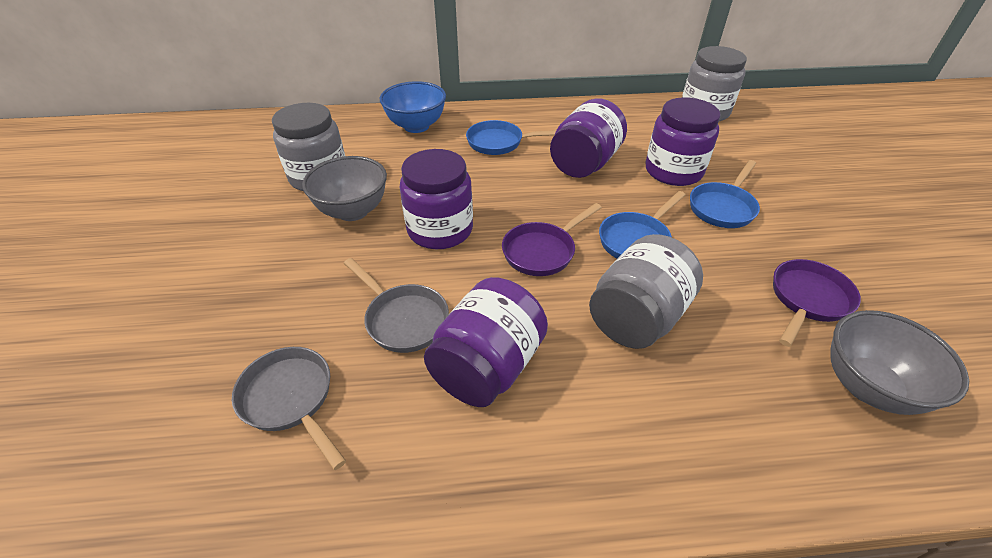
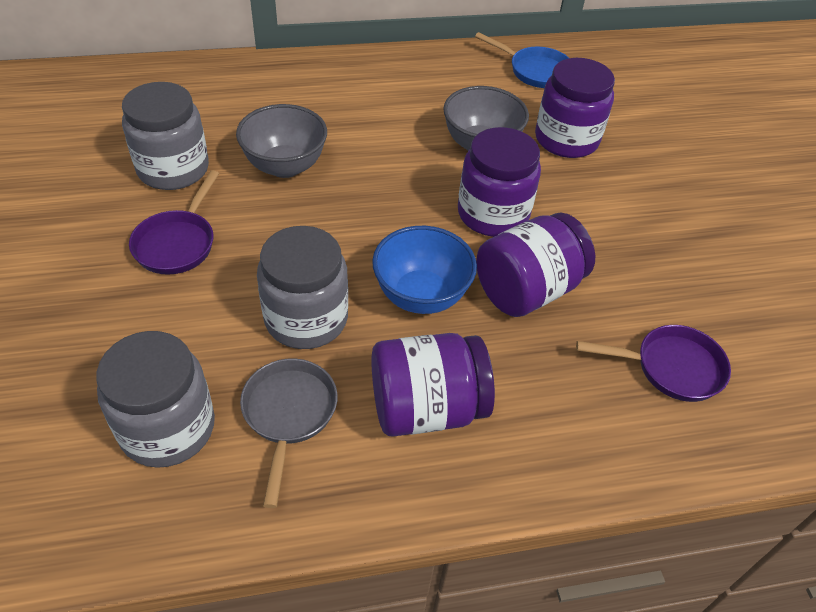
blue pan: [466,120,556,155] [599,191,686,259] [690,160,760,228] = 3 -> [475,32,569,88] = 1
grey pan: [232,347,346,470] [344,258,449,353] = 2 -> [240,359,338,508] = 1

